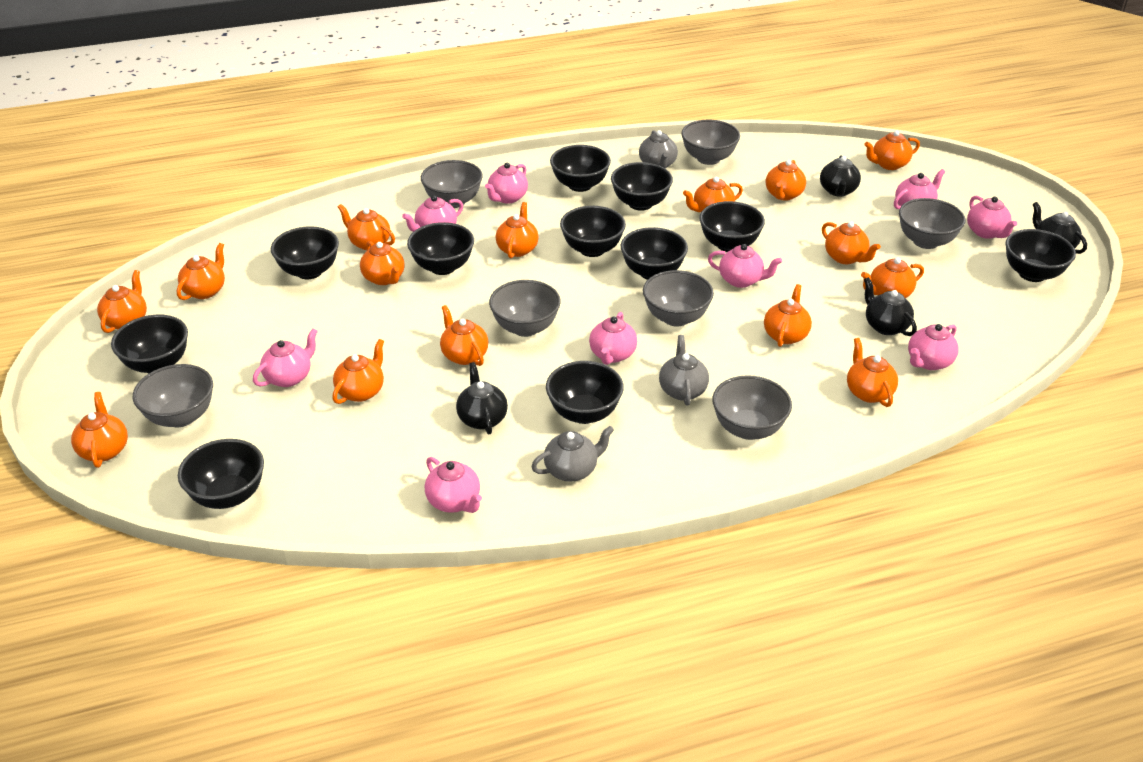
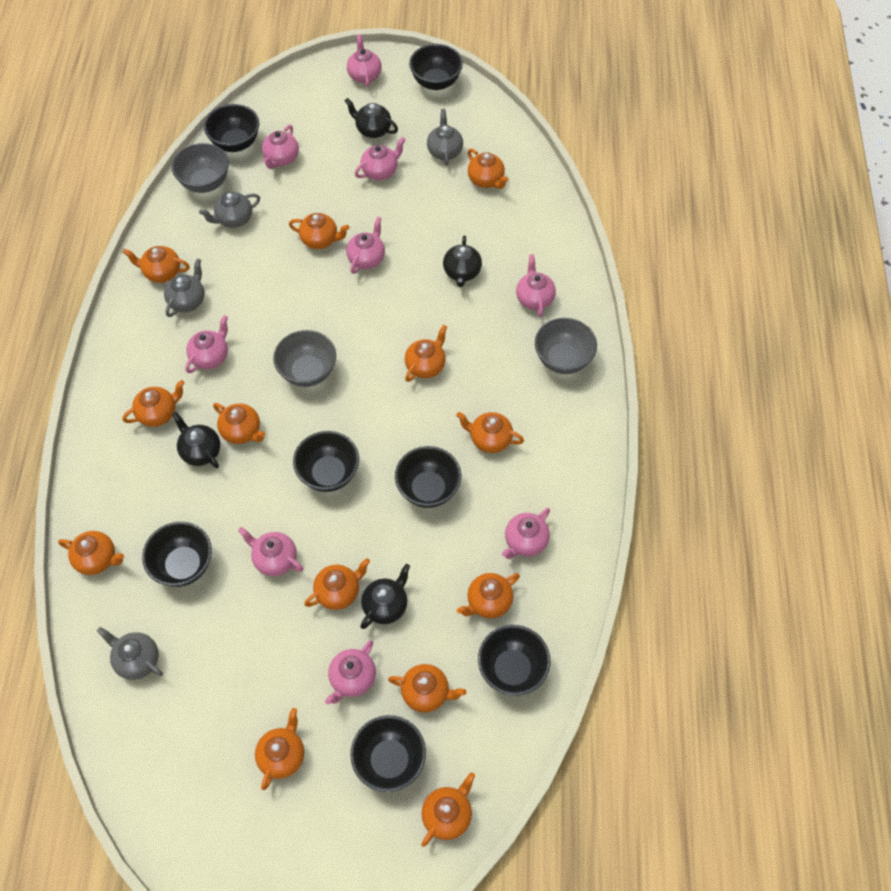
black bowl: [111,315,188,373] [178,439,264,509] [271,226,339,279] [407,222,474,275] [546,361,624,424] [550,145,611,192] [560,206,626,257] [611,162,673,211] [621,227,688,280] [699,201,765,252] [1006,229,1076,282] = 11 -> [142,522,212,587] [204,104,259,152] [293,431,359,492] [350,715,426,792] [395,446,461,508] [409,44,463,90] [478,625,550,696] = 7
grey bowl: [133,364,213,427] [421,160,483,208] [489,280,561,337] [643,270,714,327] [681,120,740,165] [712,375,792,440] [899,198,965,249] = 7 -> [172,143,229,193] [273,330,336,387] [535,318,597,374] = 3
grey teapot: [532,426,614,482] [639,130,678,168] [659,335,709,406] = 3 -> [97,627,163,680] [164,259,204,317] [199,192,260,228] [427,109,463,165] = 4
orange teapot: [71,392,128,468] [97,270,147,333] [177,243,225,300] [332,339,384,404] [338,204,395,250] [360,241,405,285] [440,305,488,366] [495,202,539,258] [683,177,743,212] [764,284,812,347] [766,160,806,201] [822,221,881,264] [847,338,898,407] [861,257,924,298] [864,130,920,170] = 15 -> [58,531,124,575] [122,380,185,427] [123,246,190,283] [213,403,265,444] [255,708,304,790] [289,213,350,249] [304,558,370,610] [388,664,466,713] [405,325,447,382] [421,772,475,847] [456,412,524,453] [457,573,520,618] [468,149,509,189] = 13

